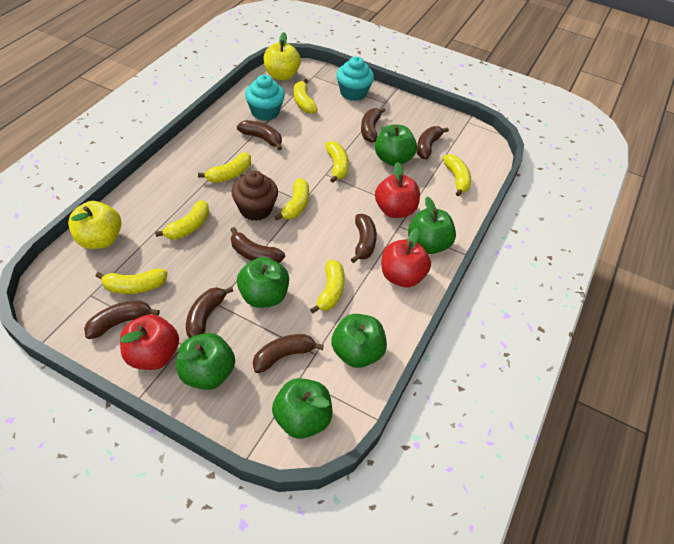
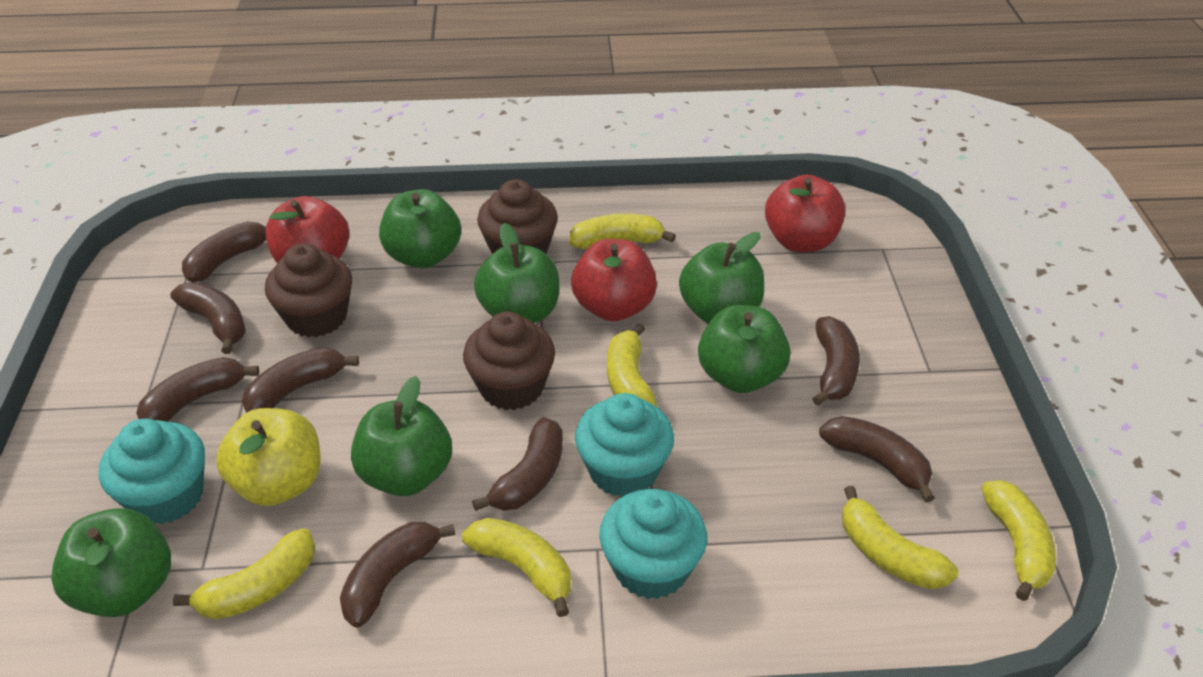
brown cupcake: [231,171,278,221] = 1 -> [265,243,352,337] [463,311,555,410] [477,179,558,254] = 3
turquoise cupcake: [245,75,285,121] [336,56,374,101] = 2 -> [99,419,205,524] [575,393,674,497] [599,489,707,599] = 3
yellow apple: [68,201,121,249] [263,32,301,80] = 2 -> [216,408,321,506] = 1
yellow banana: [95,268,167,294] [155,200,209,239] [198,153,251,183] [275,178,309,220] [294,79,318,114] [310,260,345,313] [325,141,349,183] [443,154,471,196] = 8 -> [173,528,315,620] [462,518,571,617] [569,213,676,249] [607,323,657,407] [842,486,958,589] [981,480,1056,601] = 6

